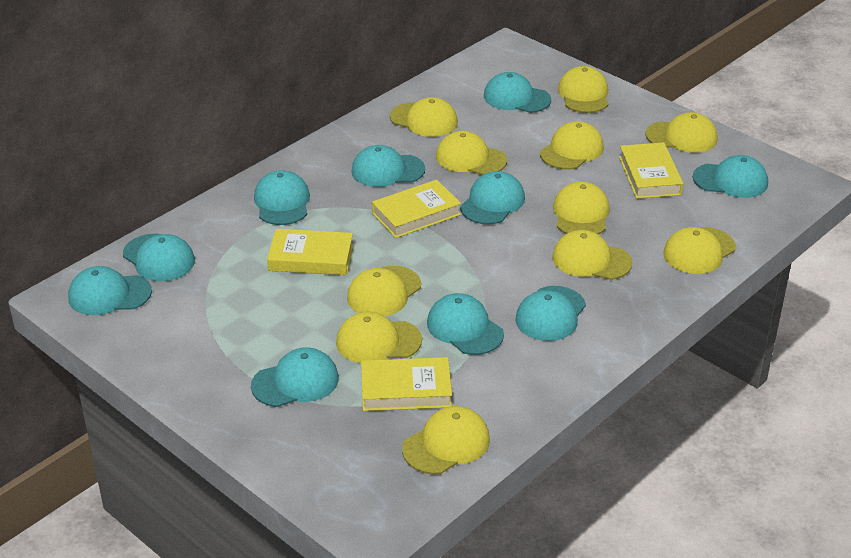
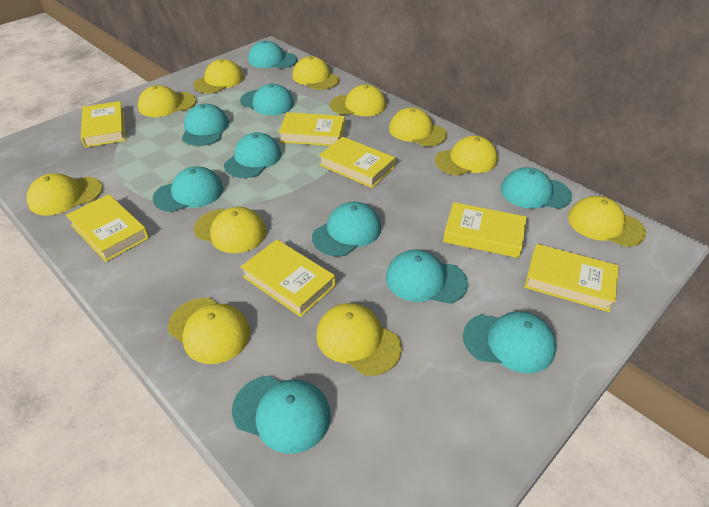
yellow book: [267,229,353,275] [361,357,452,411] [372,180,461,238] [619,142,683,199] = 4 -> [66,194,149,262] [81,101,125,148] [241,239,336,317] [279,112,345,146] [319,137,395,188] [443,202,527,258] [524,244,619,312] = 7

